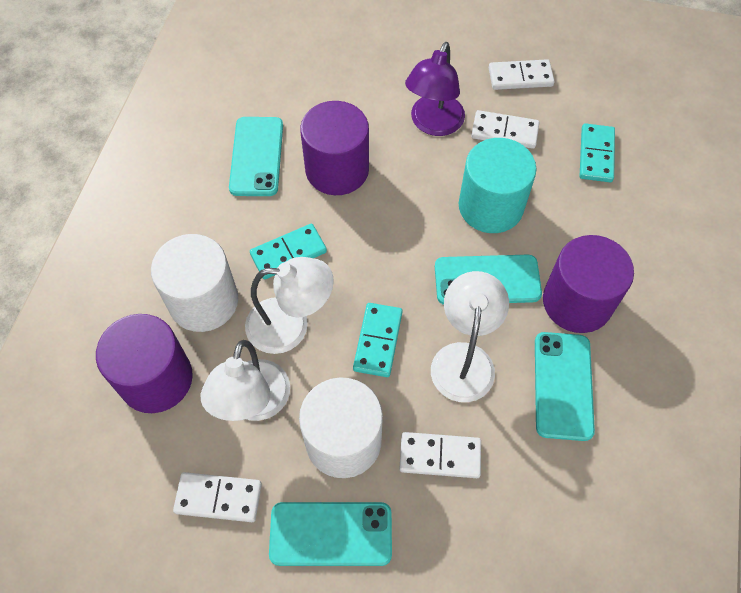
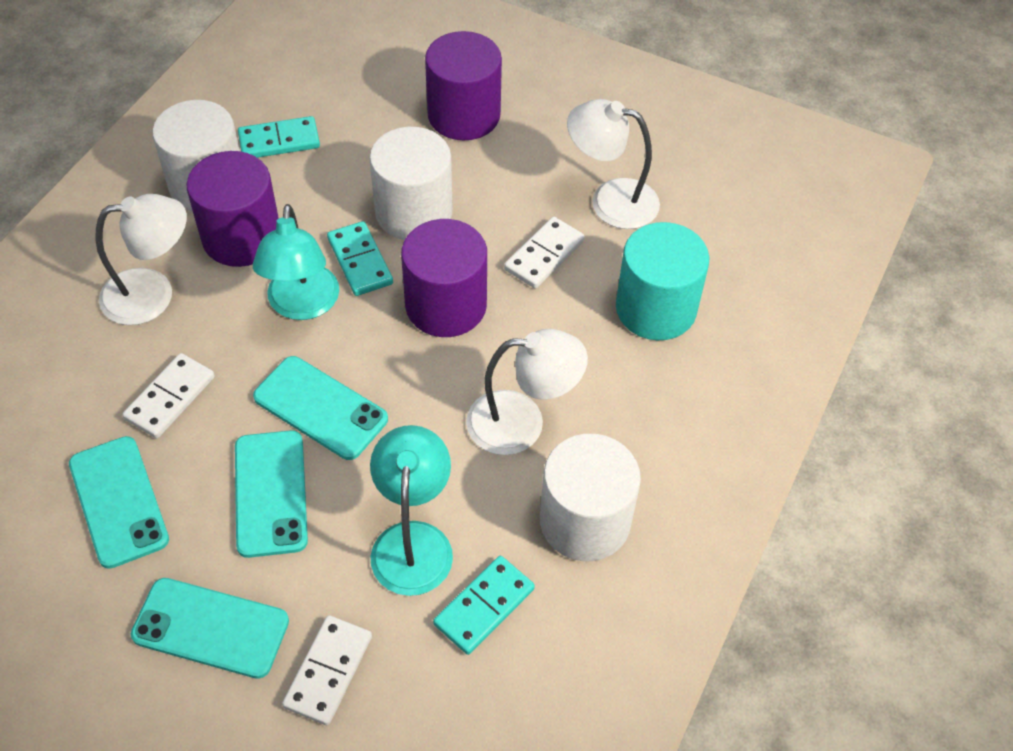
purple lamp: [405,42,465,136] = 1 -> none = 0
turquoise lamp: none = 0 -> [253,204,339,320] [370,425,453,596] = 2
white cylinder: [151,234,238,332] [299,377,383,478] = 2 -> [152,100,240,212] [370,127,453,240] [540,434,641,561] = 3
white domino: [173,472,262,522] [399,432,481,478] [471,110,539,149] [489,59,555,90] = 4 -> [122,353,215,439] [282,615,372,725] [504,217,585,288] = 3

